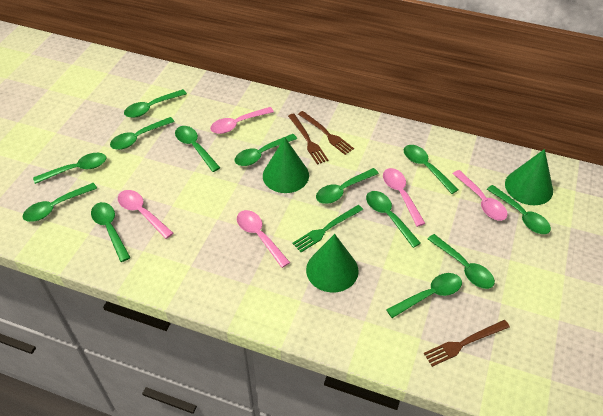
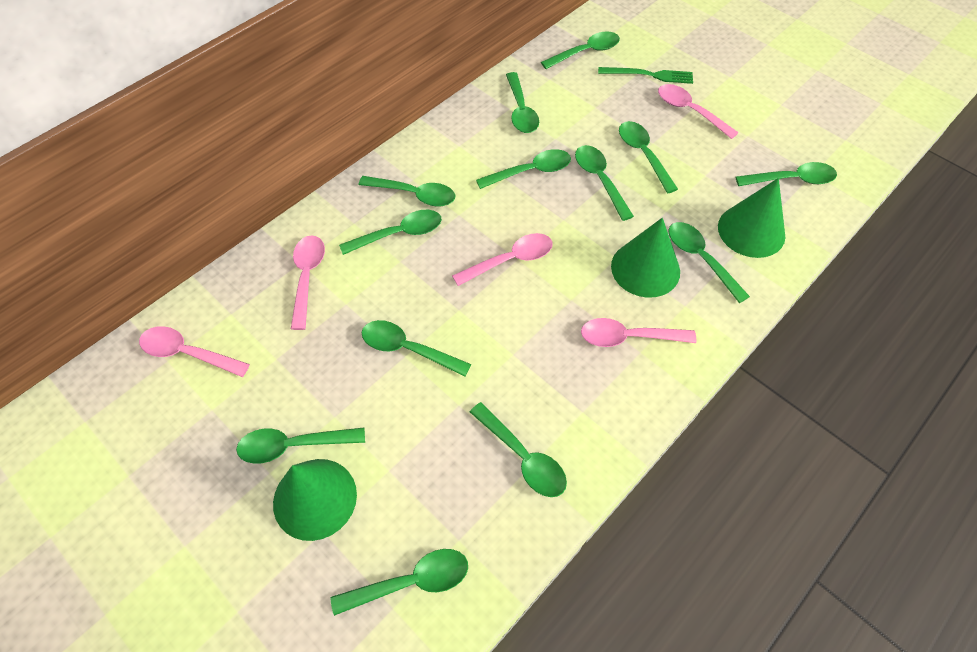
brown fork: [288,114,329,165] [298,111,354,155] [424,320,510,367] = 3 -> none = 0

